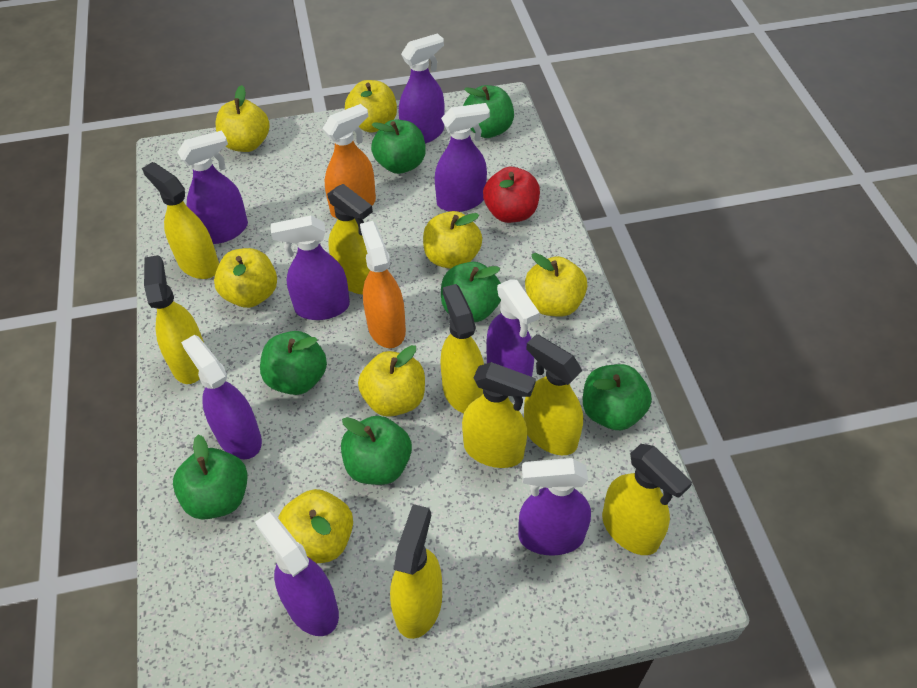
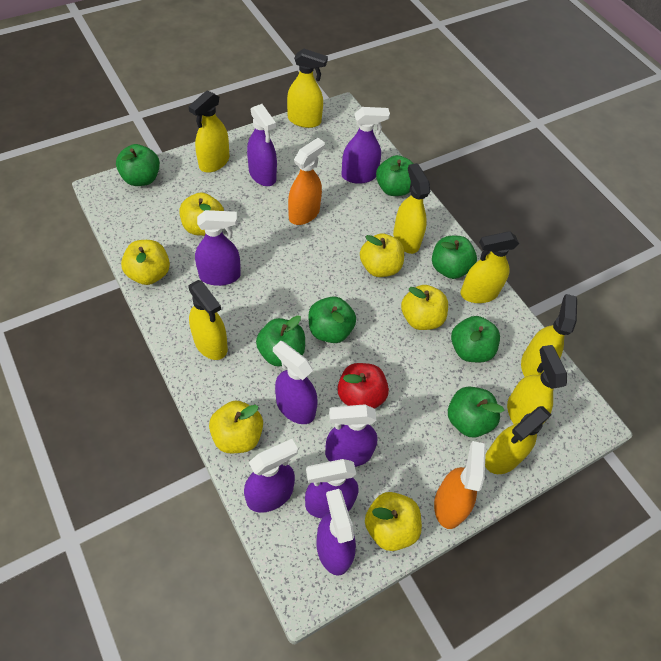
yellow apple: [214,248,277,308] [216,85,270,152] [278,489,353,563] [345,80,397,133] [358,345,425,417] [423,211,482,269] [525,253,587,317] = 7 -> [121,240,170,285] [179,192,224,236] [209,400,263,453] [360,234,404,277] [365,492,422,551] [401,285,448,330] = 6

